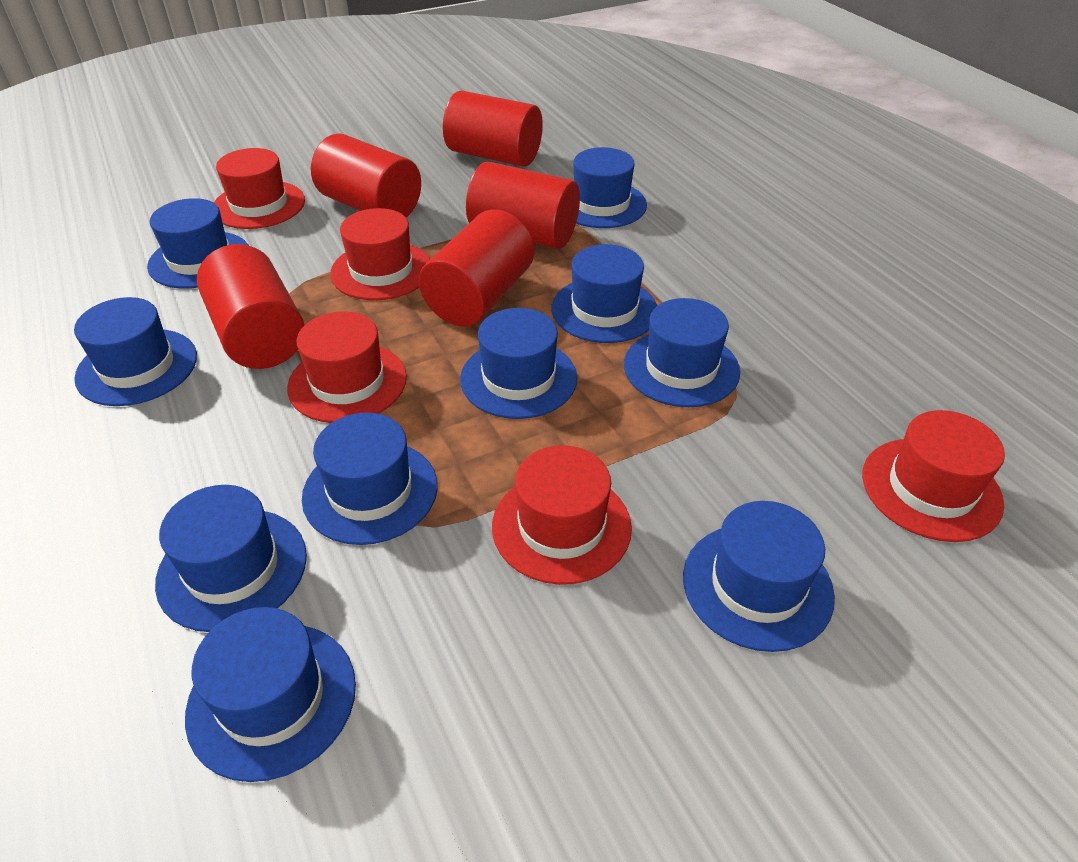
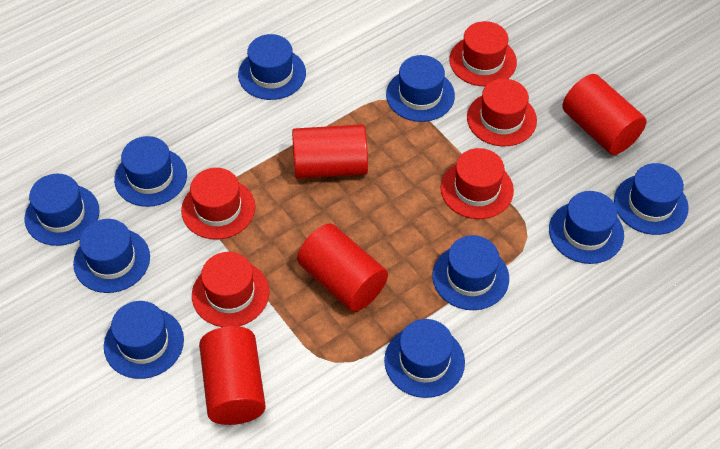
red cylinder: [197,244,304,369] [311,133,421,218] [419,209,534,327] [443,90,543,167] [466,162,580,249] = 5 -> [199,326,266,425] [292,124,368,179] [297,223,388,312] [562,74,647,155] = 4

